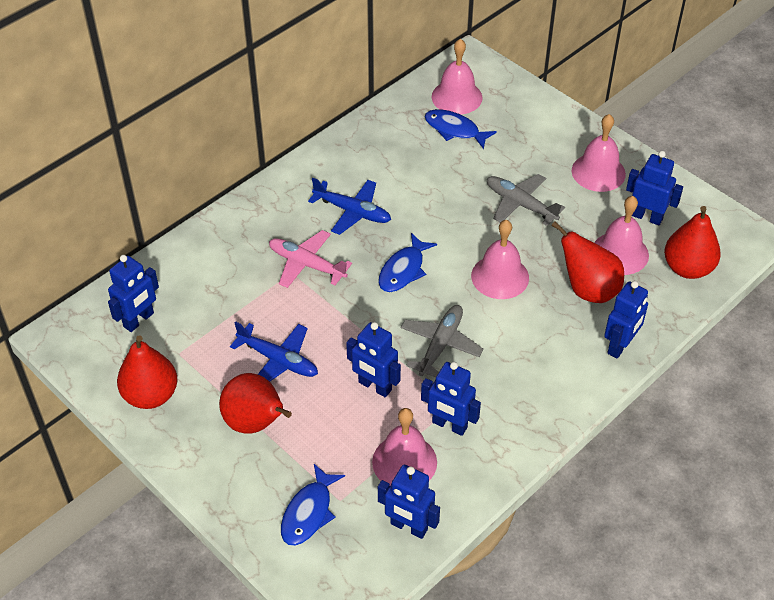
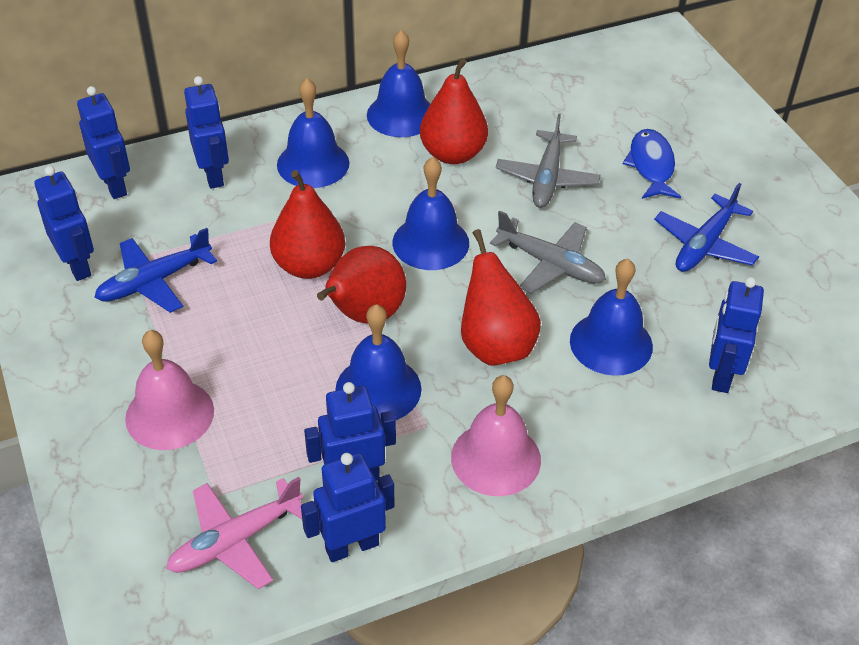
blue bell: none = 0 -> [277,78,349,188] [335,304,421,420] [367,30,430,137] [393,157,469,270] [570,258,653,376] = 5
blue fish: [281,464,345,546] [378,233,437,292] [425,109,497,149] = 3 -> [623,129,681,199] = 1
pink bell: [372,408,437,485] [432,39,483,115] [471,220,529,299] [572,114,626,192] [594,196,649,275] = 5 -> [125,330,214,450] [451,375,541,496] = 2

